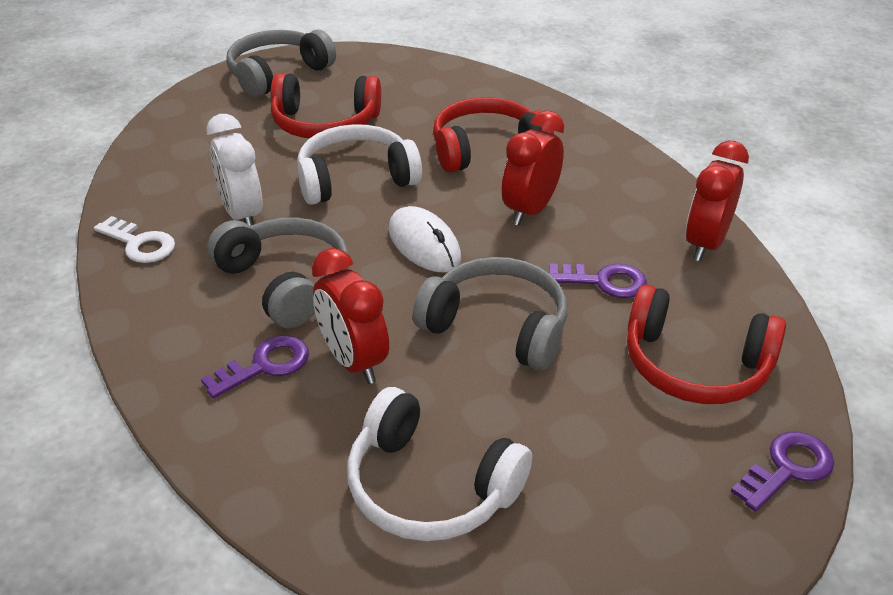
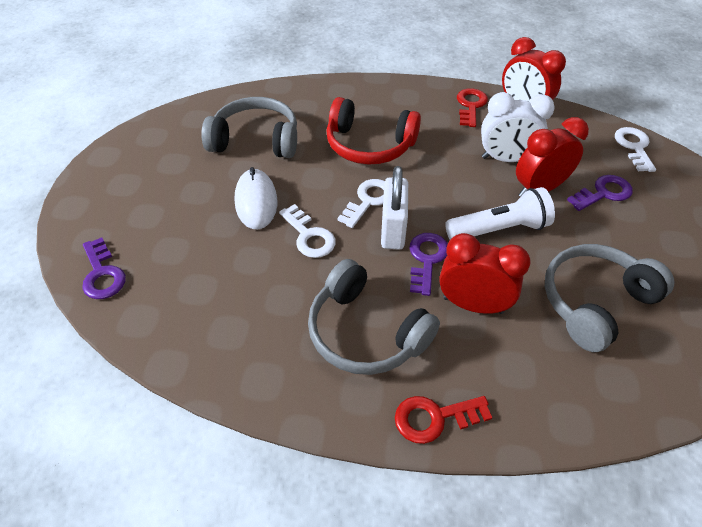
red headphones: [271,73,381,138] [433,97,554,172] [627,285,786,404] = 3 -> [327,97,421,165] = 1
red key: none = 0 -> [395,396,492,444] [457,88,488,127] = 2
white flashlight: none = 0 -> [445,187,555,239] = 1
white headphones: [297,124,422,205] [347,387,532,541] = 2 -> none = 0
white key: [94,216,175,263] = 1 -> [279,204,336,258] [337,179,385,228] [615,127,656,172] = 3
white padlock: none = 0 -> [381,166,408,249] = 1

